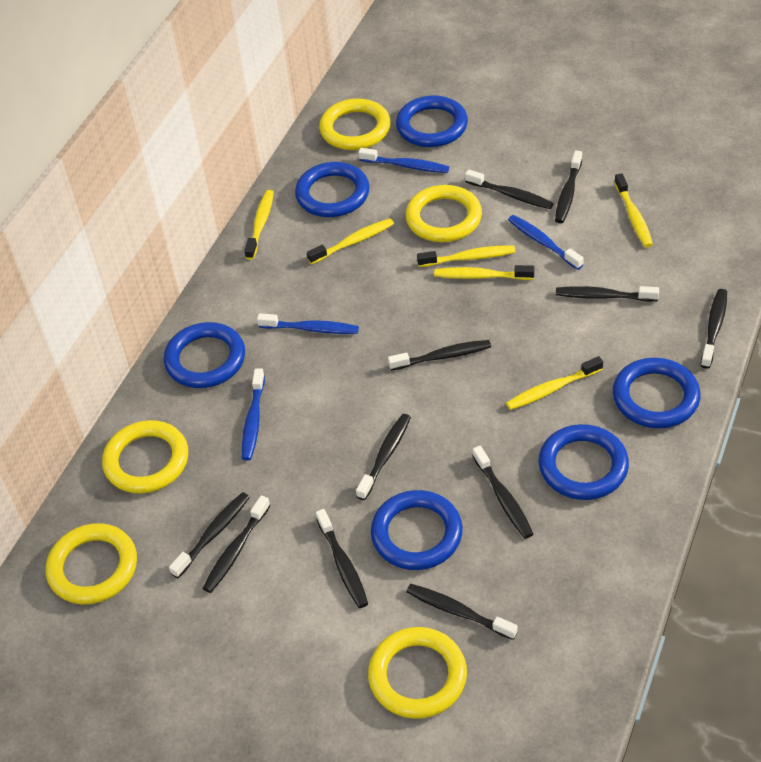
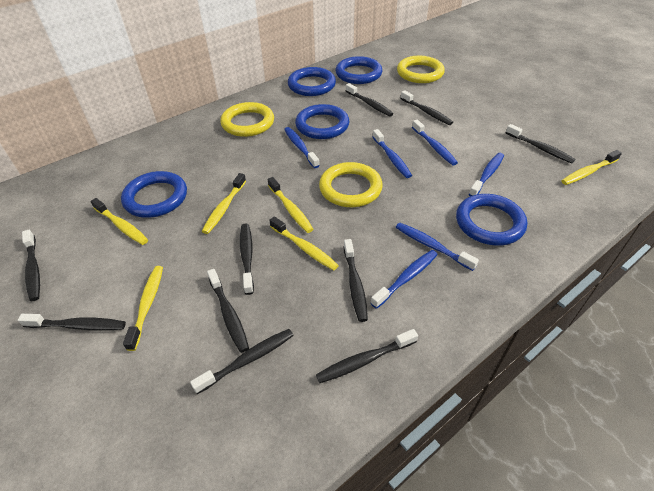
black toothbrush: [169,492,250,578] [202,495,270,593] [316,509,368,608] [356,414,411,500] [388,340,491,371] [406,584,518,640] [465,169,554,209] [473,446,533,539] [555,151,582,223] [556,286,659,302] [700,289,727,369] = 11 -> [18,314,126,331] [22,230,40,301] [190,329,294,394] [207,269,249,353] [240,224,254,295] [316,329,418,383] [344,239,368,322] [346,83,393,117] [400,90,453,125] [506,124,575,163] = 10
blue ring: [164,322,245,388] [295,162,370,217] [371,490,463,570] [396,95,468,147] [538,424,629,500] [613,358,700,428] = 6 -> [121,171,187,218] [288,67,336,96] [295,104,349,139] [336,56,383,84] [456,194,527,246] = 5
blue toothbrush: [242,368,265,460] [257,313,359,334] [358,148,449,173] [508,215,584,270] = 4 -> [284,127,320,168] [371,250,438,309] [373,129,412,178] [396,223,479,271] [412,120,458,166] [469,153,504,196] = 6
yellow ring: [46,523,137,604] [102,420,188,493] [319,98,391,150] [368,627,467,719] [406,185,482,242] = 5 -> [220,102,274,137] [319,162,383,207] [397,56,445,83] = 3

